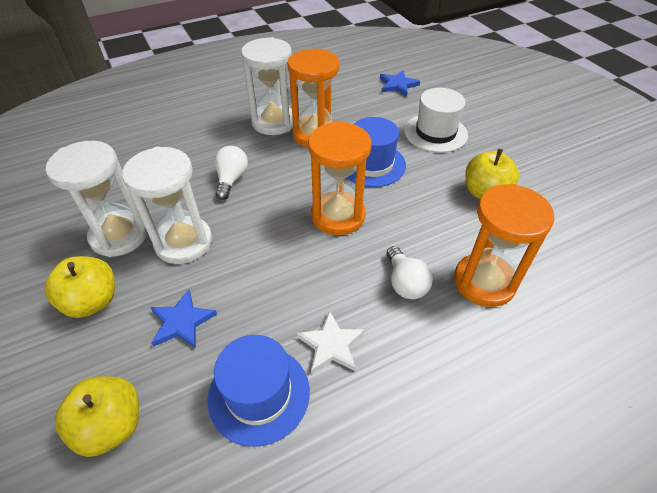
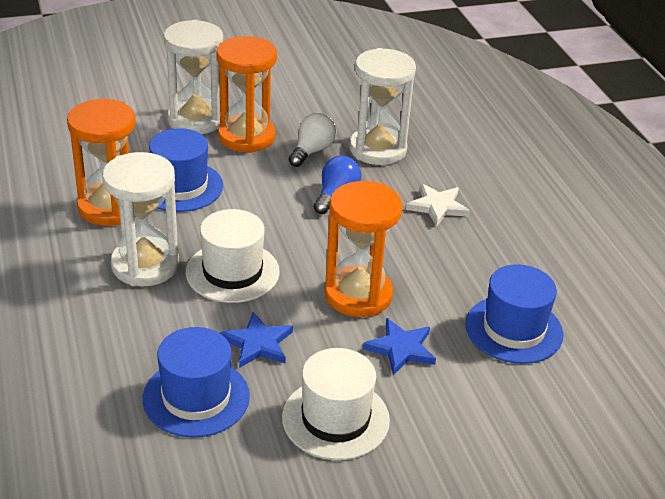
blue hat: [207,335,310,447] [346,117,406,187] = 2 -> [142,327,250,438] [149,128,223,212] [465,264,563,364] = 3
blue light bulb: none = 0 -> [314,156,361,214] = 1
white hat: [404,88,468,153] = 1 -> [186,209,280,303] [282,348,390,460] = 2
white light bulb: [215,146,248,200] [386,246,433,299] = 2 -> [289,113,336,167] = 1
yellow apple: [45,256,115,318] [55,376,139,457] [465,149,519,199] = 3 -> none = 0

